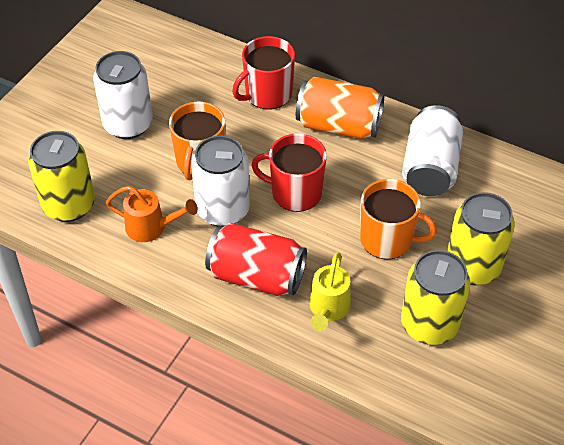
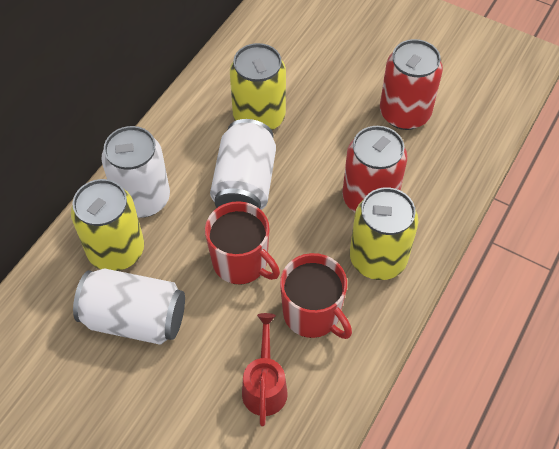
orange can: [296,77,384,139] = 1 -> none = 0
orange mug: [169,101,225,180] [360,179,437,259] = 2 -> none = 0
orange watering can: [106,186,198,242] = 1 -> none = 0
red can: [205,223,307,296] = 1 -> [342,126,407,212] [380,39,443,130] = 2
red watering can: none = 0 -> [242,313,288,427] = 1
yellow watering can: [309,253,351,331] = 1 -> none = 0

